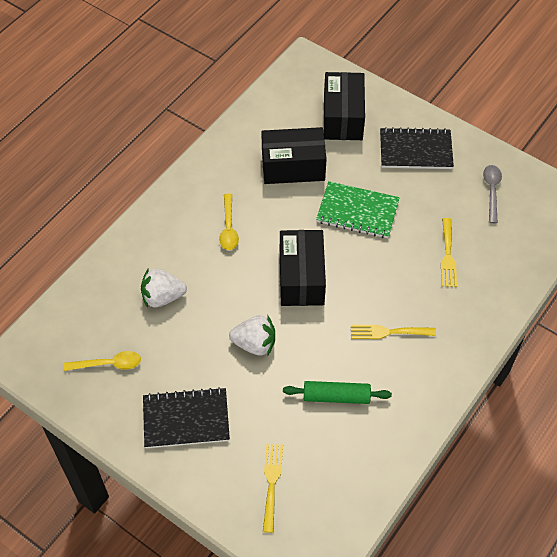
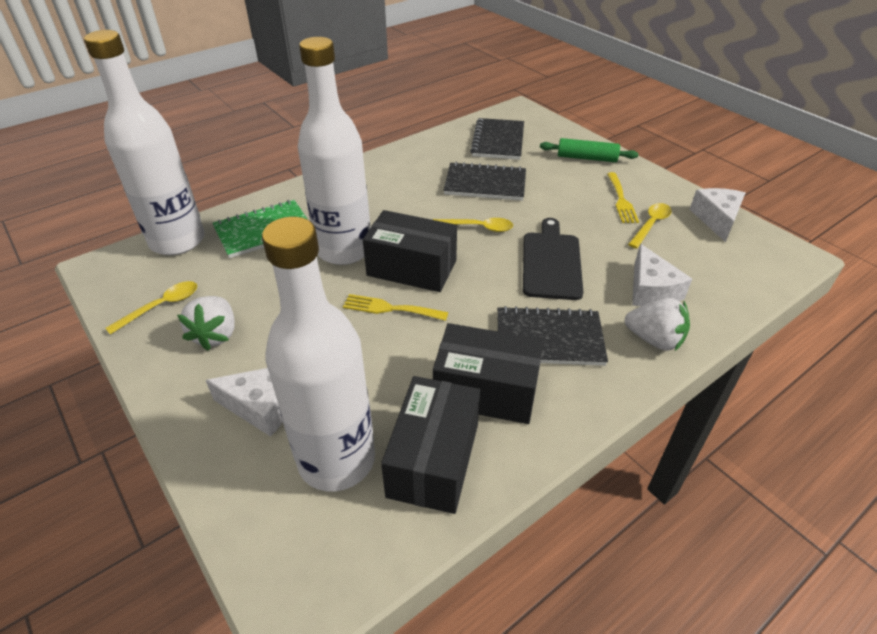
black cutting board: none = 0 -> [523,218,583,300] = 1
black notebook: [143,387,230,448] [380,127,454,169] = 2 -> [443,162,526,201] [470,118,524,160] [497,306,608,366] = 3
grey spoon: [483,165,502,223] = 1 -> none = 0
white bottle: none = 0 -> [84,30,205,255] [262,217,375,492] [298,37,371,265] = 3
white cheese: none = 0 -> [206,368,283,437] [632,244,692,306] [689,188,745,242] = 3
yellow fork: [263,444,283,533] [351,325,436,339] [441,218,457,287] = 3 -> [343,294,448,321] [607,172,639,223] = 2
yellow spoon: [64,351,141,371] [219,194,239,250] = 2 -> [105,281,197,334] [433,218,513,232] [628,203,672,249] = 3

